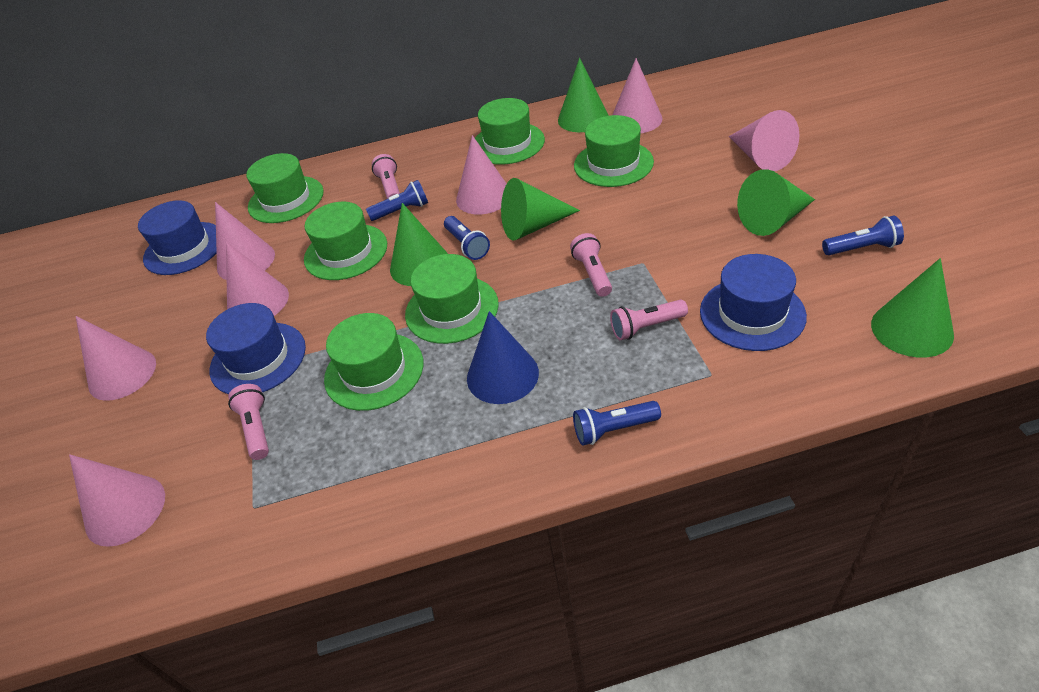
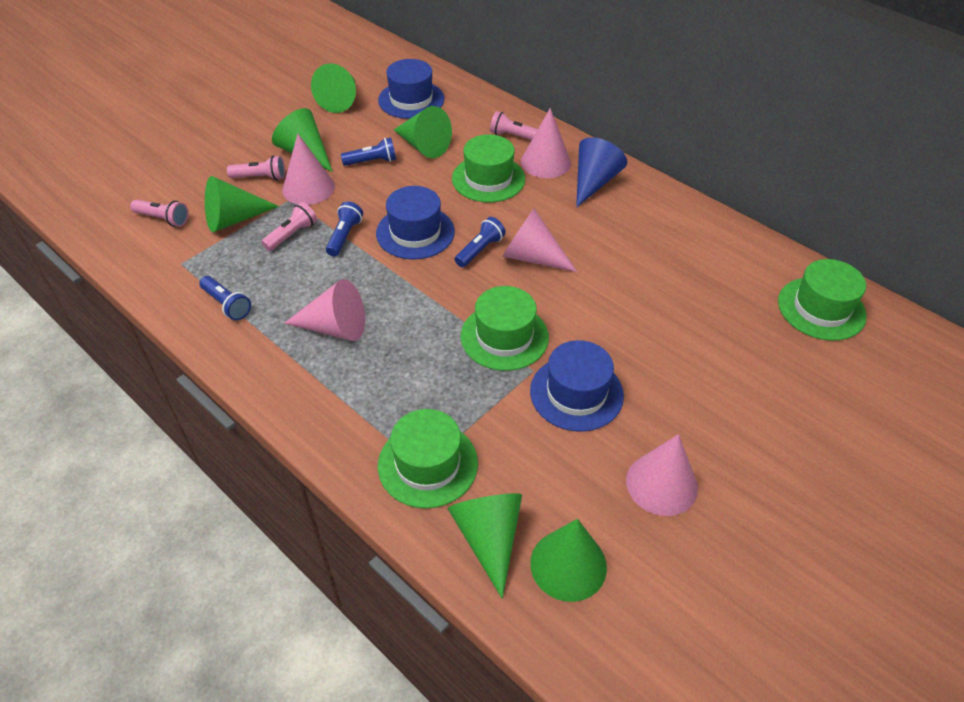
green cone: [390,203,448,286] [501,178,580,241] [558,58,609,132] [737,169,815,236] [871,258,954,358] = 5 -> [205,176,279,232] [272,108,333,172] [311,63,356,113] [394,106,452,158] [448,493,522,599] [530,519,607,602] = 6
green hat: [246,153,324,223] [304,202,387,280] [324,313,424,411] [405,254,499,344] [475,98,545,165] [574,115,654,187] = 6 -> [378,409,478,508] [452,134,525,202] [461,286,549,371] [778,259,867,341] = 4
pink cone: [69,454,165,547] [76,316,156,401] [215,202,275,280] [226,242,289,316] [456,135,507,215] [612,58,662,133] [729,110,799,171] = 7 -> [282,134,335,205] [284,279,365,341] [502,209,577,272] [521,108,571,178] [626,434,698,516] = 5

